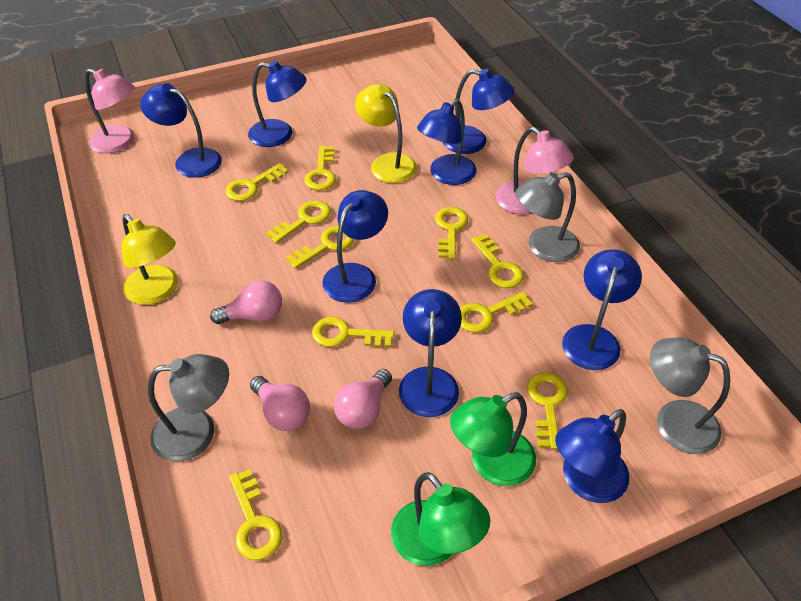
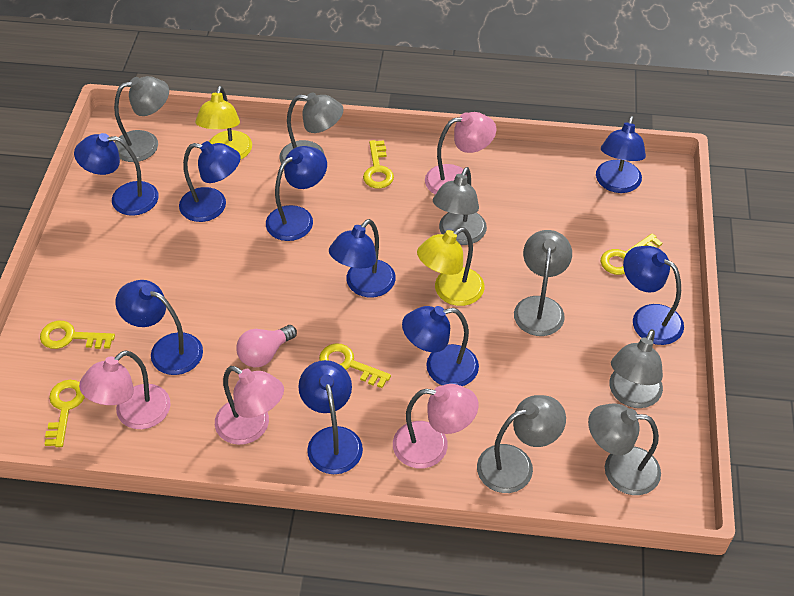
blue lamp: [140,83,222,178] [248,61,307,147] [323,190,388,303] [399,289,462,417] [417,99,477,185] [443,69,514,154] [555,409,629,503] [562,249,642,370] = 8 -> [74,133,159,216] [115,280,203,375] [179,141,241,222] [266,146,327,241] [298,360,363,474] [329,219,396,298] [402,306,479,386] [596,116,646,193] [623,246,684,345] = 9
green lamp: [391,472,491,566] [450,392,536,486] = 2 -> none = 0
grey lamp: [148,354,229,462] [515,172,580,262] [650,338,730,454] = 3 -> [114,76,169,162] [279,93,344,164] [433,167,487,245] [477,395,566,493] [514,230,572,336] [588,404,661,495] [609,329,663,408] = 7
pink lamp: [85,69,135,153] [495,127,574,214] = 2 -> [79,350,171,429] [215,366,284,445] [393,384,479,468] [425,112,496,195] = 4
pink light bulb: [210,280,282,324] [250,376,310,431] [334,369,392,429] = 3 -> [236,325,297,367] = 1
yellow key: [225,163,289,201] [229,469,282,560] [266,200,331,243] [286,226,354,269] [304,146,336,190] [312,317,394,347] [435,207,468,259] [460,292,532,333] [471,234,524,288] [527,372,568,450] = 10 -> [40,321,115,349] [45,380,85,447] [319,343,391,388] [363,140,394,189] [600,233,662,275] = 5

